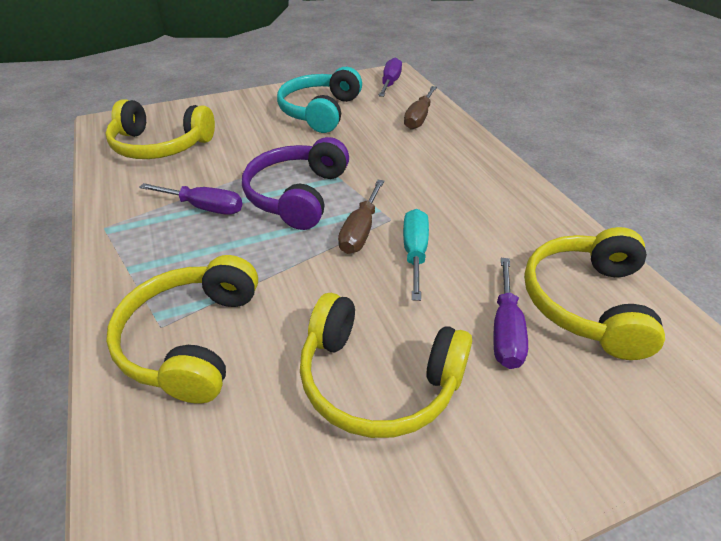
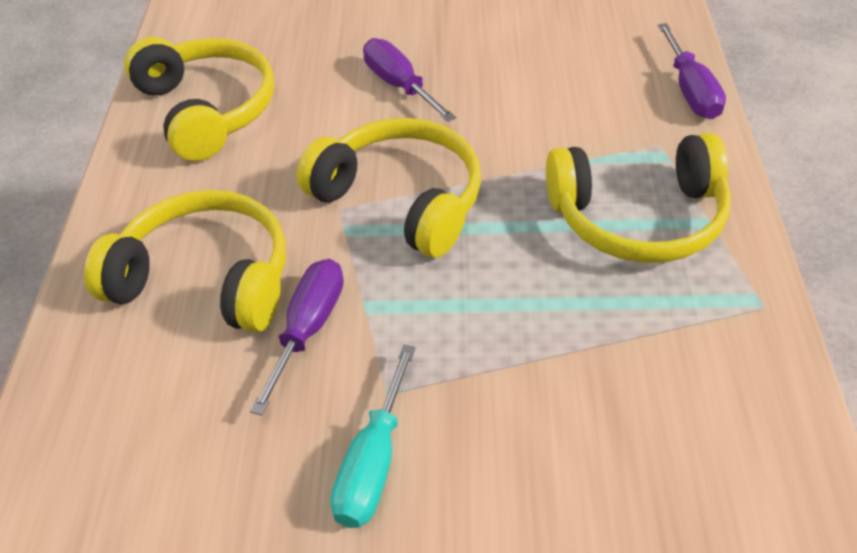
brown screwdriver: [338,180,385,254] [404,86,437,130] = 2 -> none = 0
purple headphones: [242,137,349,230] = 1 -> none = 0
turquoise headphones: [277,67,362,133] = 1 -> none = 0

